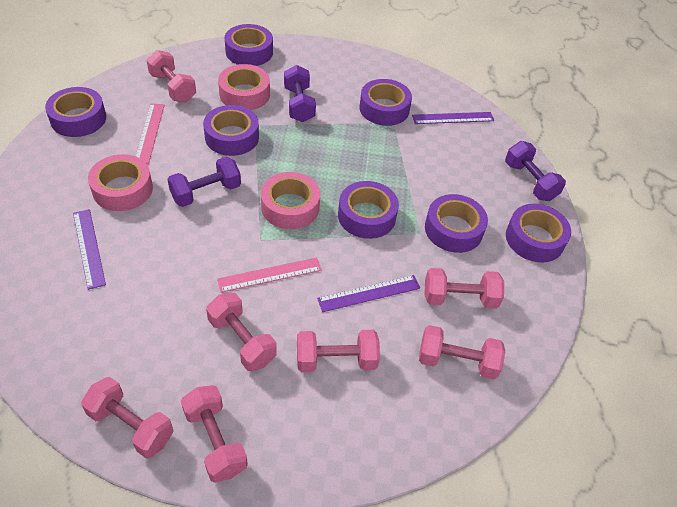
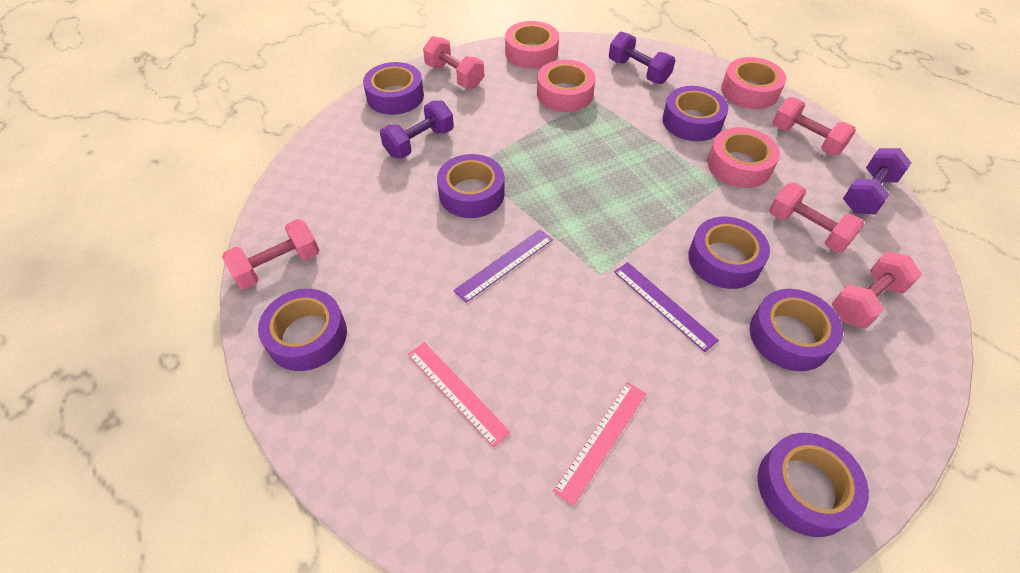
pink dumbbell: [81,377,174,458] [147,50,196,102] [181,385,248,483] [206,292,277,371] [297,330,380,372] [419,325,505,380] [424,268,504,309] = 7 -> [222,219,320,289] [423,36,484,88] [769,183,864,253] [773,97,856,156] [832,252,922,329] = 5
pink tape: [88,154,153,211] [218,64,270,110] [261,172,320,229] = 3 -> [505,21,559,69] [537,60,596,112] [707,127,780,188] [721,57,786,109] = 4
purple ruler: [73,209,106,290] [317,275,420,312] [412,112,494,124] = 3 -> [453,229,553,303] [614,262,719,352] = 2

